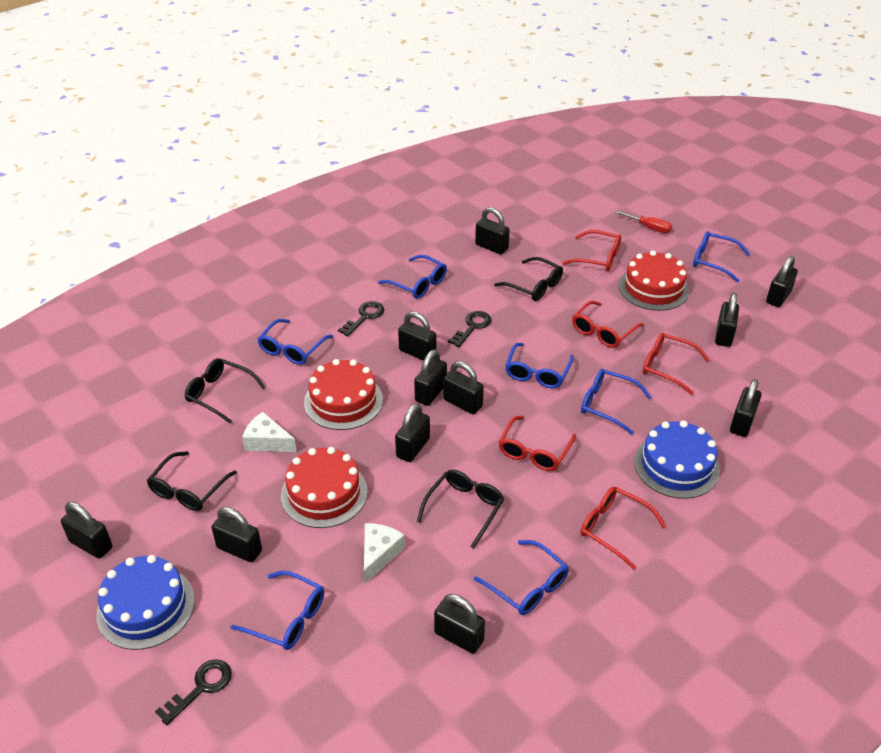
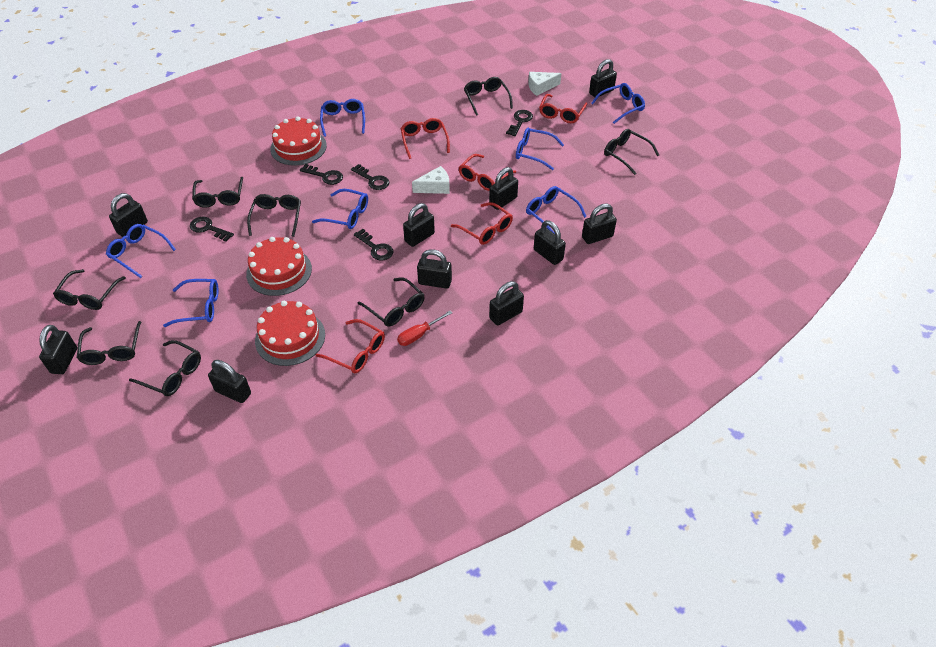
black glasses: [147,451,237,511] [185,358,265,424] [417,470,504,549] [494,257,563,301] = 4 -> [53,269,126,310] [77,321,141,365] [129,340,201,396] [192,177,243,208] [247,194,301,237] [358,277,425,327] [464,77,513,116] [604,129,659,175] = 8
black key: [155,659,232,725] [338,301,384,337] [448,311,491,347] = 3 -> [190,216,234,242] [300,164,343,185] [351,164,390,190] [354,229,393,260] [506,110,533,136] = 5
black padlock: [61,502,112,559] [211,507,262,562] [395,404,430,462] [398,311,437,361] [414,350,447,406] [434,594,485,654] [443,361,484,414] [475,207,510,254] [715,293,739,347] [730,379,762,437] [766,256,798,307] = 11 -> [39,325,77,374] [109,193,148,237] [208,360,251,403] [403,203,435,247] [417,249,452,289] [489,167,518,210] [489,281,524,325] [534,220,566,265] [582,204,617,244] [589,59,617,97] = 10
blue cake: [96,555,195,650] [634,421,720,499] = 2 -> none = 0

